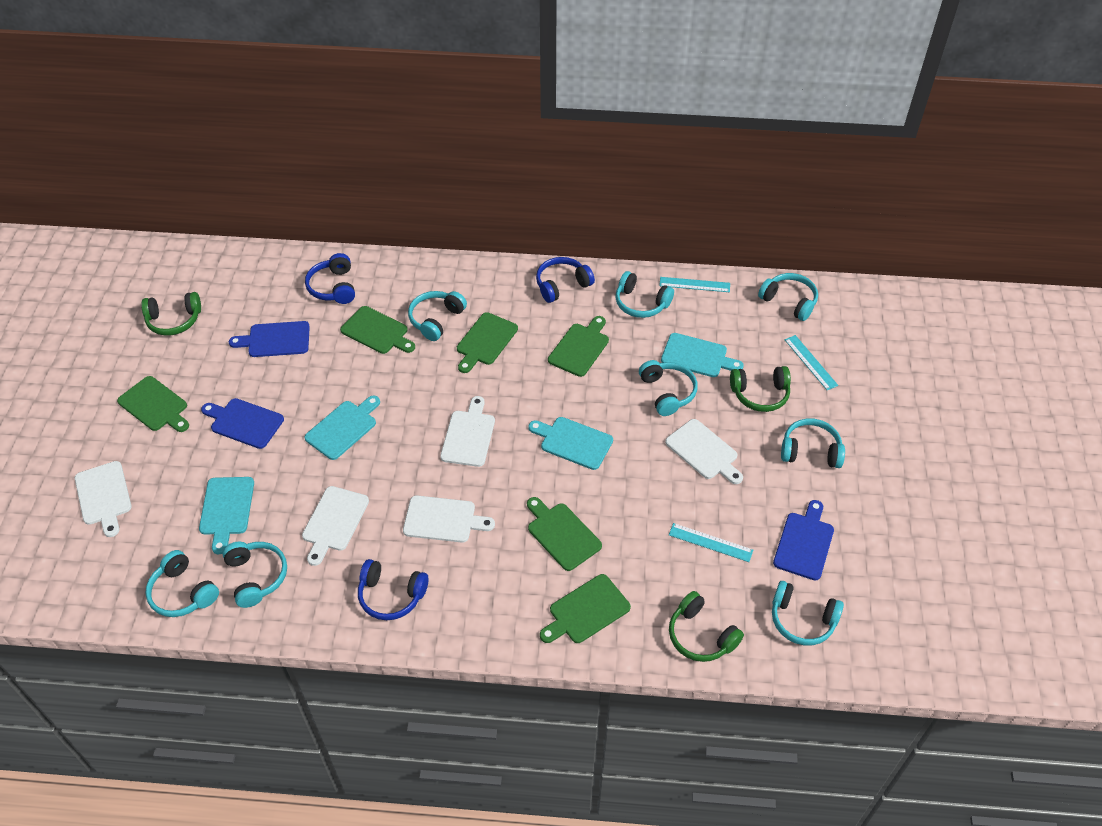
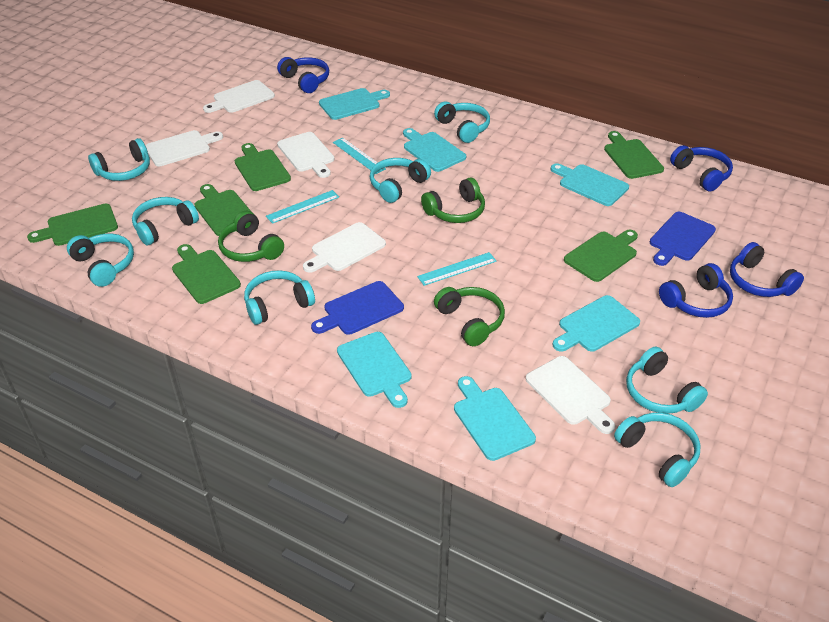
blue cutting board: [201,398,284,449] [229,321,310,357] [773,500,834,581] = 3 -> [311,281,404,335] [650,212,716,266] = 2
blue headphones: [305,253,355,304] [358,559,429,620] [536,257,595,303] = 3 -> [277,57,329,93] [659,263,733,318] [670,145,733,192] [730,242,804,297] = 4
turquoise cutting board: [199,477,254,554] [305,396,380,460] [528,417,613,470] [661,333,744,377] = 4 -> [319,88,390,120] [337,332,412,408] [403,128,466,172] [454,376,536,461] [551,163,629,206] [552,295,640,352] = 6

